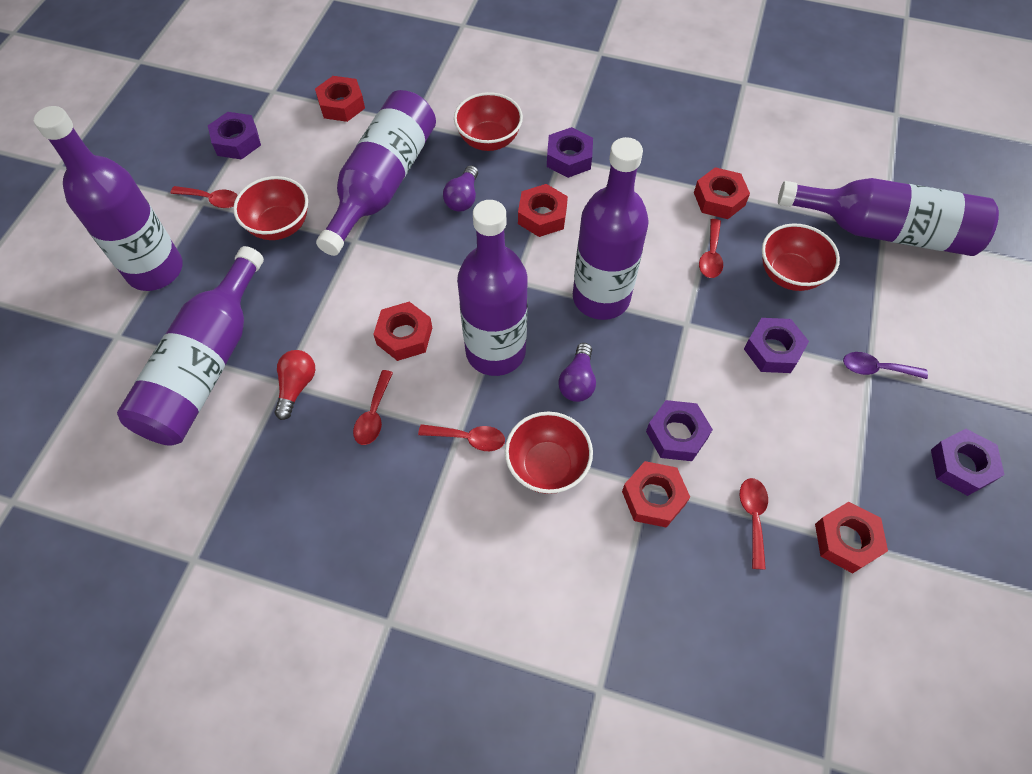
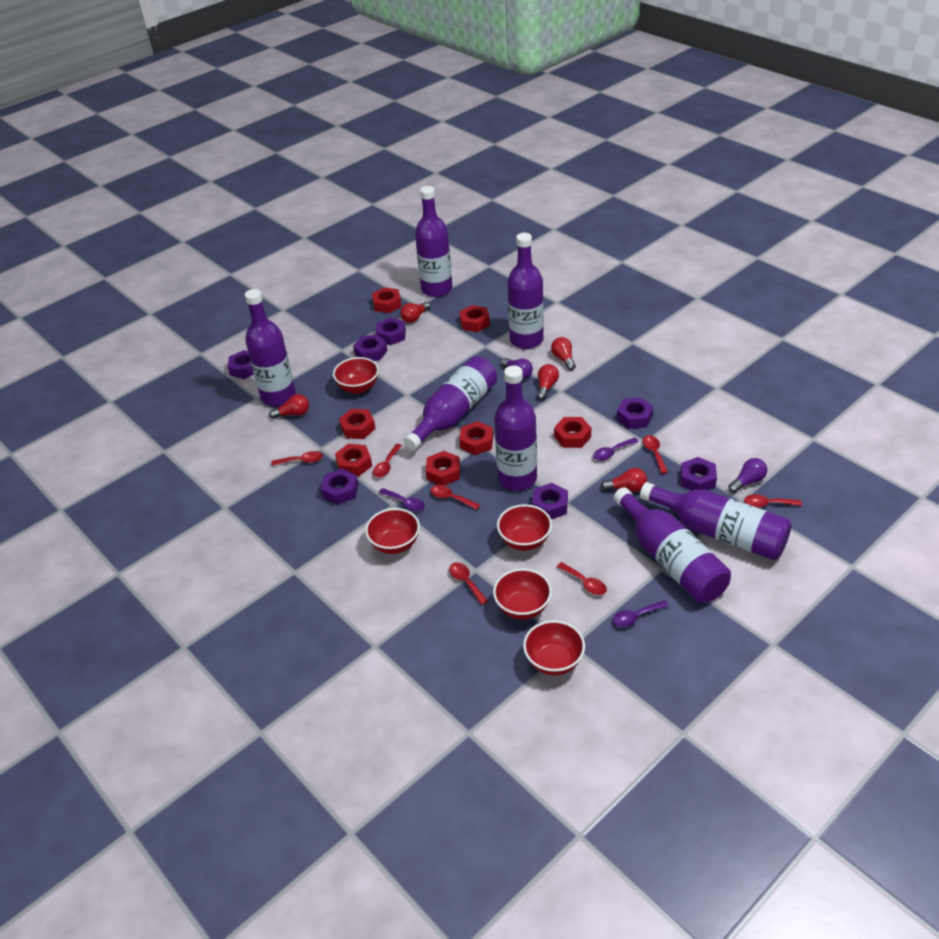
purple bottle: [34,106,183,291] [117,246,264,446] [316,90,436,256] [457,200,528,376] [573,137,649,320] [778,178,999,256] = 6 -> [245,289,296,406] [403,356,497,451] [415,186,453,297] [494,366,537,491] [507,233,544,349] [614,487,731,603] [640,482,792,560] = 7
purple nut: [208,112,261,160] [547,127,593,178] [646,400,713,461] [744,318,809,373] [931,429,1005,496] = 5 -> [227,350,254,379] [321,469,358,505] [353,334,387,361] [376,317,406,345] [532,483,568,519] [617,398,653,429] [680,457,717,490] = 7
purple spoon: [843,352,928,379] = 1 -> [379,488,425,511] [593,438,639,461] [612,600,669,627] = 3
red bowl: [233,176,308,240] [454,92,523,151] [505,412,593,494] [762,223,840,291] = 4 -> [333,357,379,394] [365,508,420,554] [493,568,552,619] [497,504,552,551] [523,620,585,675] = 5
red light bulb: [274,350,315,420] = 1 -> [269,394,309,419] [400,302,430,323] [537,364,559,400] [551,337,576,370] [601,468,647,492] = 5
red nut: [315,76,365,122] [373,302,432,361] [518,184,568,237] [622,461,690,528] [694,167,750,219] [815,502,888,573] = 6 -> [335,444,372,476] [339,409,376,439] [372,287,402,313] [426,451,460,486] [459,305,490,332] [459,421,493,455] [554,417,591,448] = 7
red spoon: [170,186,238,208] [353,370,393,445] [418,424,505,451] [699,219,723,278] [740,478,768,569] = 5 -> [271,451,323,466] [373,444,402,477] [430,485,480,510] [449,562,488,605] [557,562,607,595] [643,435,668,474] [744,494,802,507] = 7

